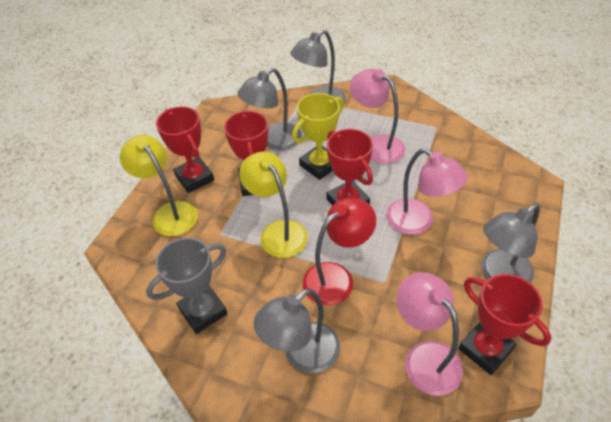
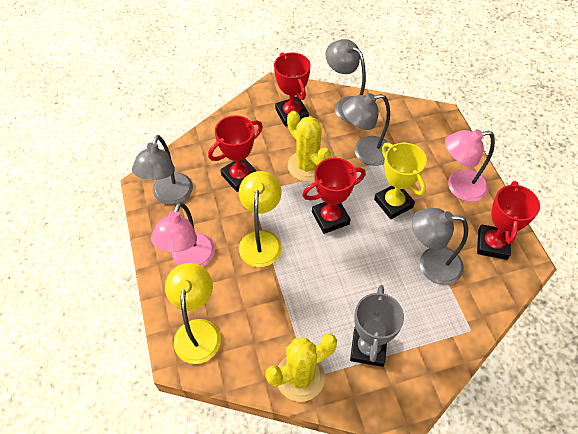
pink lamp: [350,69,405,164] [387,148,468,235] [397,272,463,396] = 3 -> [151,202,215,267] [445,129,495,202] = 2
red lamp: [303,198,376,306] = 1 -> none = 0
yellow cactus: none = 0 -> [265,334,337,402] [287,111,331,182] = 2

